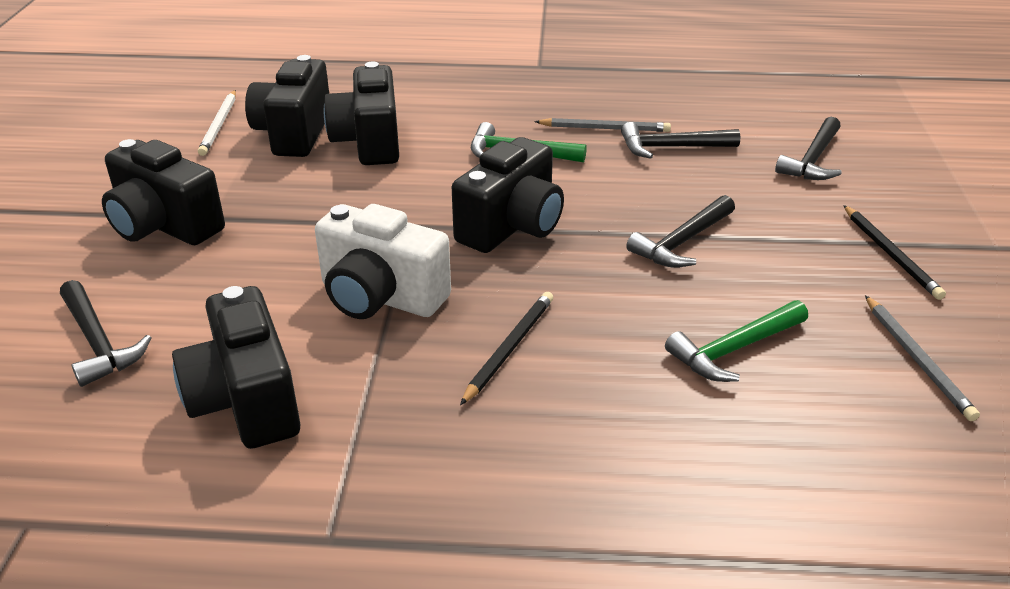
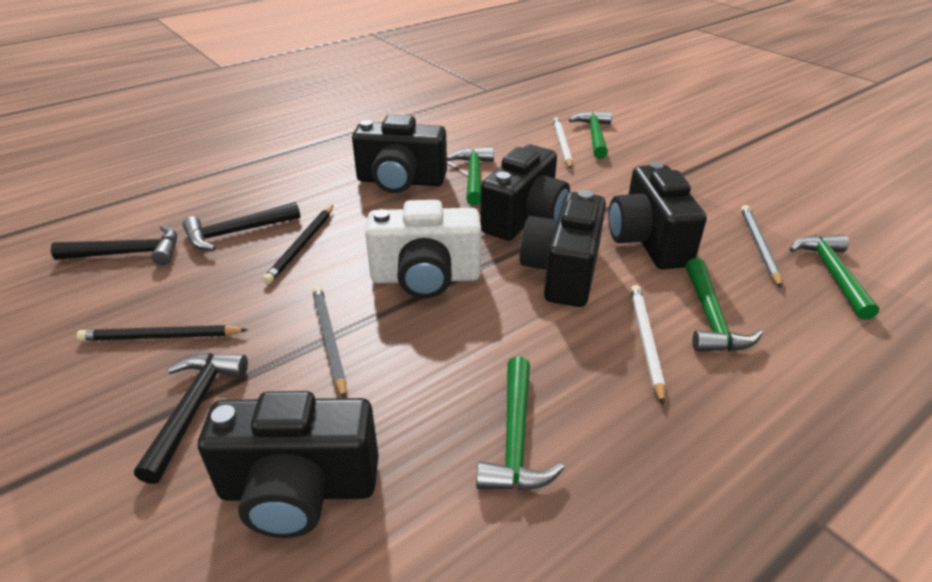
black hammer: [60,280,151,387] [621,122,740,159] [626,195,735,268] [775,117,842,180] = 4 -> [51,225,177,265] [134,353,248,484] [182,202,301,250] = 3
green hammer: [471,122,587,163] [665,300,808,382] = 2 -> [447,147,494,205] [476,357,564,490] [569,111,612,159] [686,258,763,352] [789,234,879,320] = 5
white pencil: [198,90,236,156] = 1 -> [553,117,573,169] [630,285,665,405] = 2

